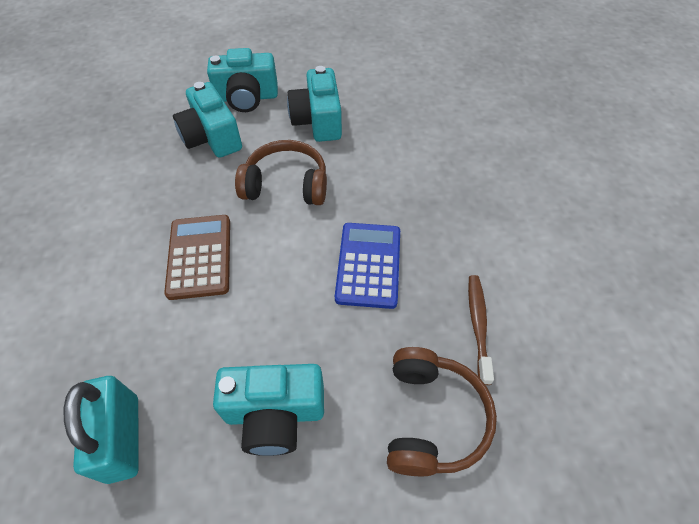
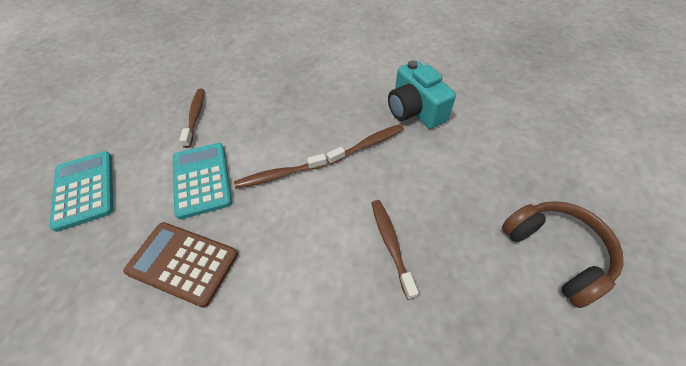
blue calculator: [335,223,400,309] = 1 -> none = 0
brown headphones: [235,140,327,205] [387,347,497,476] = 2 -> [502,201,624,308] = 1
brown toothbrush: [468,275,494,385] = 1 -> [179,89,204,148] [234,154,327,189] [327,124,404,165] [372,200,419,300] = 4
turquoise calculator: none = 0 -> [49,151,113,232] [173,143,232,219] = 2
turquoise camera: [173,82,242,158] [207,48,278,112] [213,364,324,456] [287,66,342,142] = 4 -> [388,60,456,129] = 1
turquoise padlock: [63,376,139,484] = 1 -> none = 0

